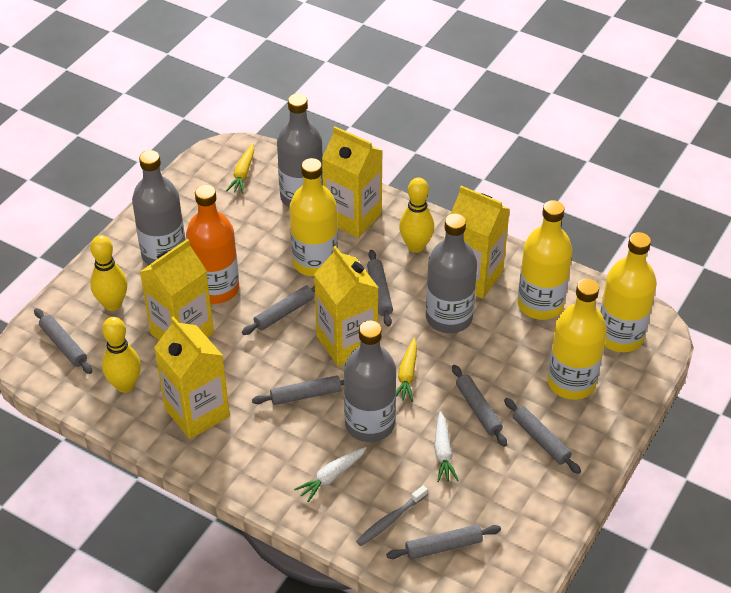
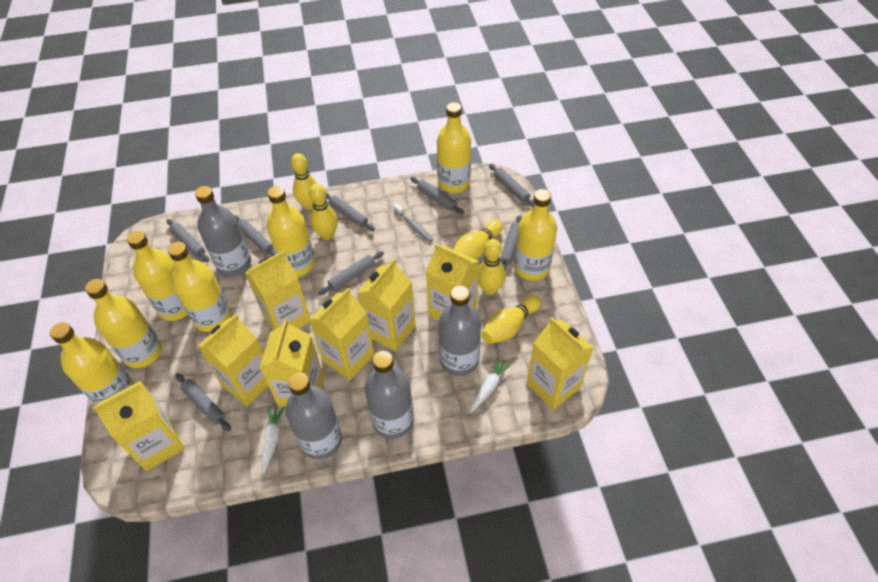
grey rolling pin: [34,308,92,374] [242,285,315,335] [252,376,344,405] [367,250,393,327] [386,525,501,560] [452,365,507,447] [504,398,581,474] = 7 -> [166,219,209,262] [175,373,231,431] [234,215,275,256] [318,251,384,295] [326,193,375,231] [410,177,465,215] [489,164,534,207] [500,215,522,271] = 8
orange bottle: [186,185,239,304] = 1 -> none = 0
yellow bottle: [290,158,338,277] [518,200,573,320] [547,279,607,400] [600,232,657,352] = 4 -> [50,322,134,405] [85,279,162,368] [127,231,188,321] [168,242,231,332] [267,186,315,277] [437,102,471,193] [514,189,557,281] = 7
yellow bowling pin: [90,235,127,311] [102,317,141,393] [399,177,434,253] = 3 -> [291,153,317,210] [309,184,338,240] [453,220,503,260] [478,239,505,295] [481,295,541,344] = 5
yellow carrot: [226,144,254,194] [396,338,417,402] = 2 -> none = 0
yellow carton: [140,239,214,340] [154,316,230,439] [314,246,378,366] [322,126,382,238] [451,186,510,299] = 5 -> [93,381,185,471] [198,314,268,406] [245,251,310,330] [260,320,324,407] [309,288,375,380] [357,259,416,352] [426,244,479,321] [526,317,594,410] = 8

